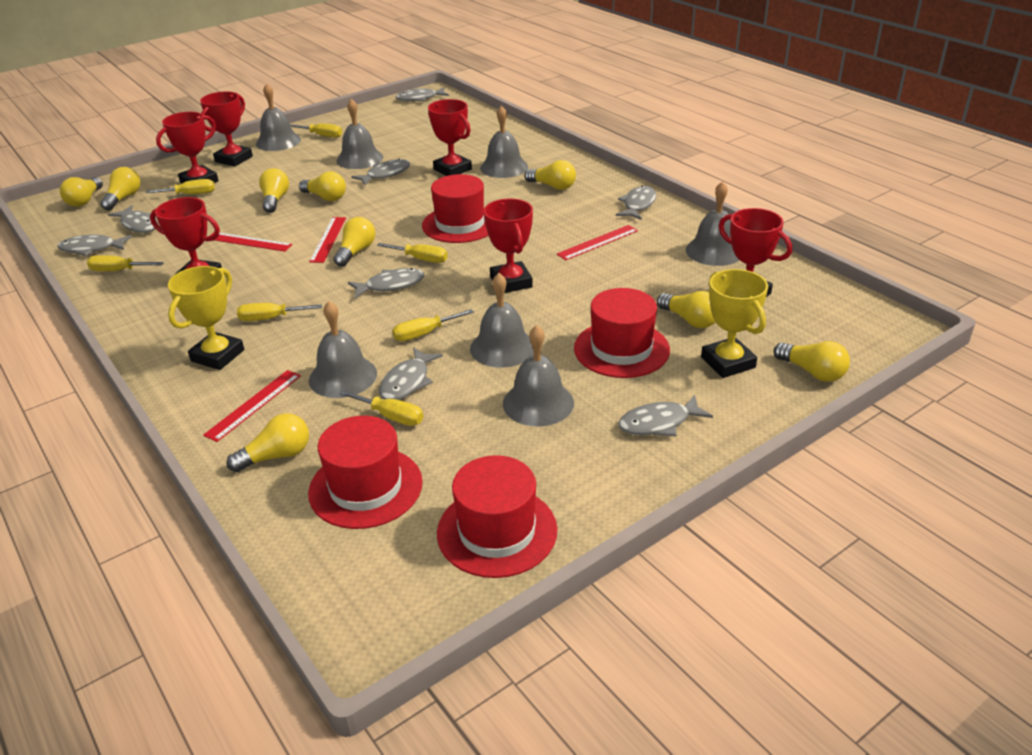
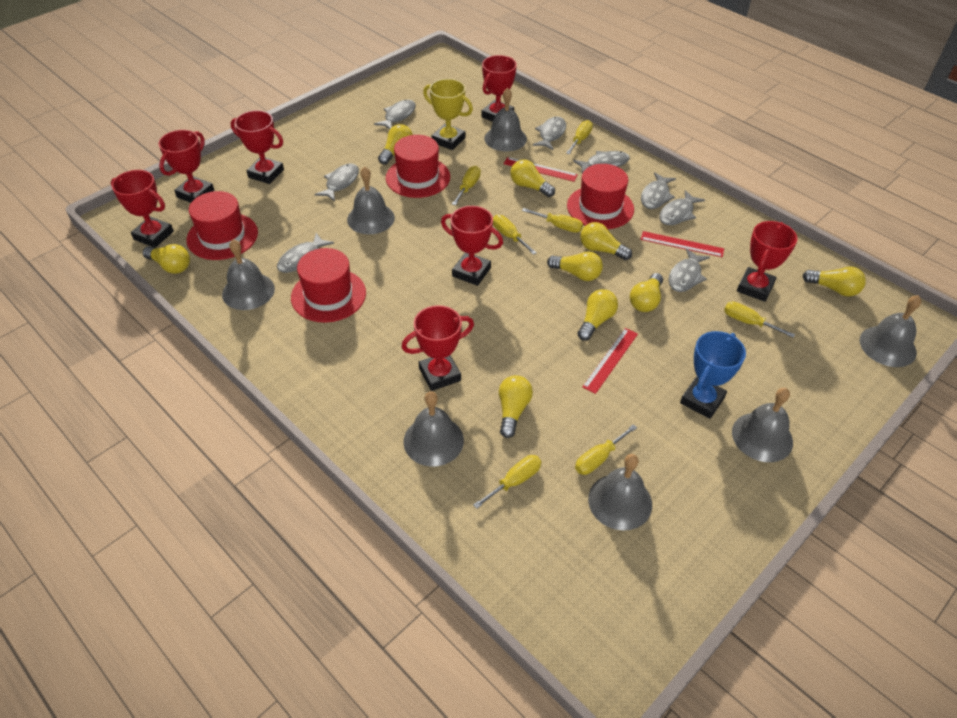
blue trophy: none = 0 -> [680,331,746,419] = 1
red ruler: [203,370,301,442] [210,232,293,252] [309,217,346,263] [557,225,638,260] = 4 -> [504,157,578,182] [582,328,638,394] [640,231,724,257] = 3
red trophy: [150,197,222,275] [156,112,219,183] [200,91,253,166] [428,99,472,176] [483,199,533,293] [719,208,792,297] = 6 -> [111,170,174,248] [158,130,214,203] [231,110,284,184] [401,305,474,391] [441,206,503,286] [482,55,517,122] [737,221,798,302] = 7
yellow trophy: [168,266,244,370] [701,269,768,378] = 2 -> [423,79,473,150] = 1

